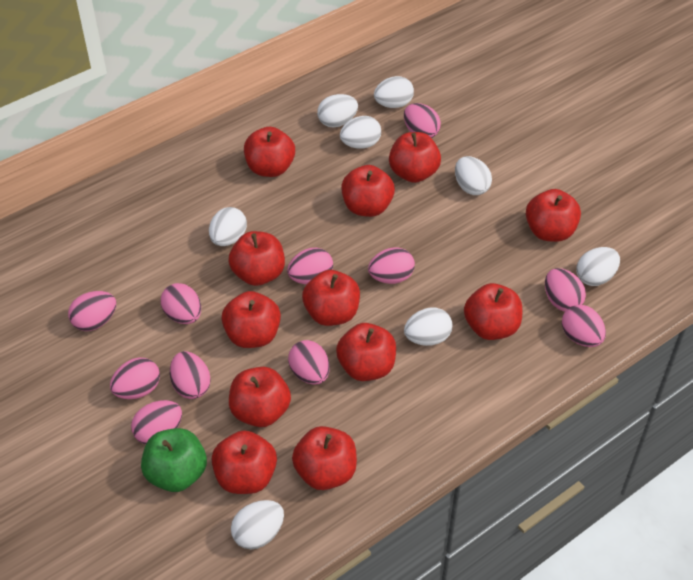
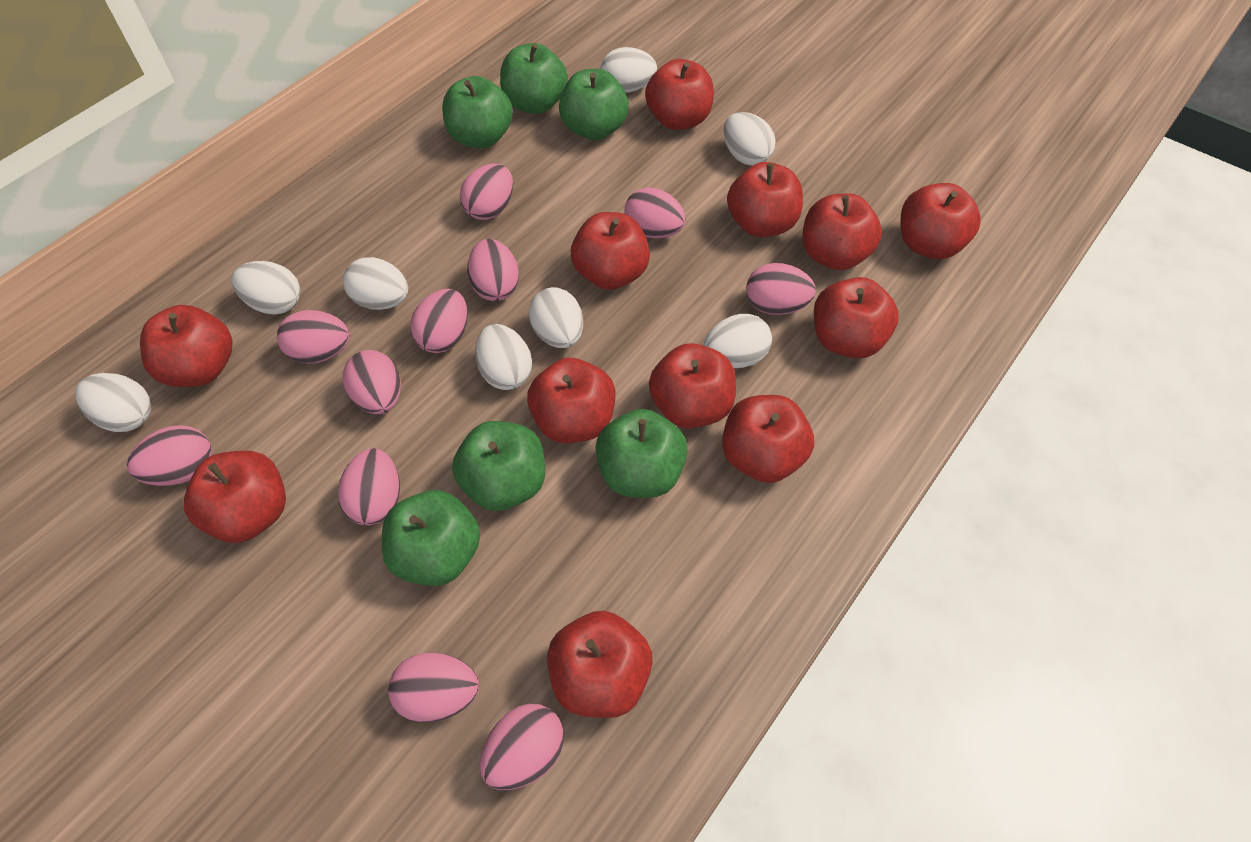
green apple: [141,428,207,492] = 1 -> [382,490,480,586] [442,76,513,148] [452,421,545,511] [500,43,568,114] [559,69,629,140] [595,409,688,498] = 6

